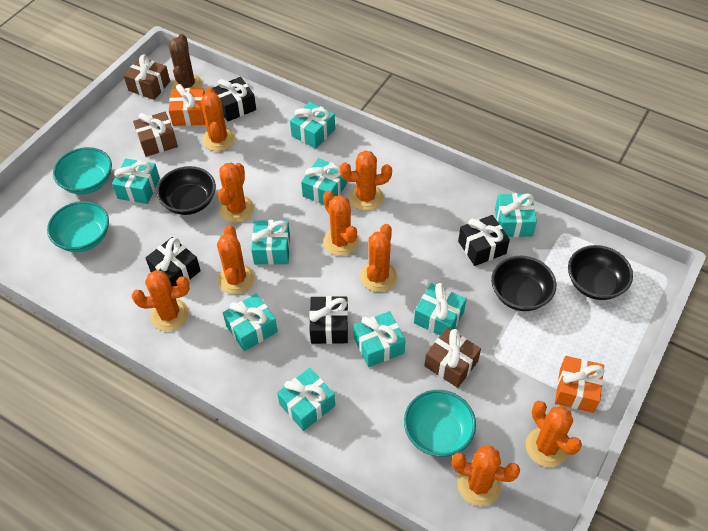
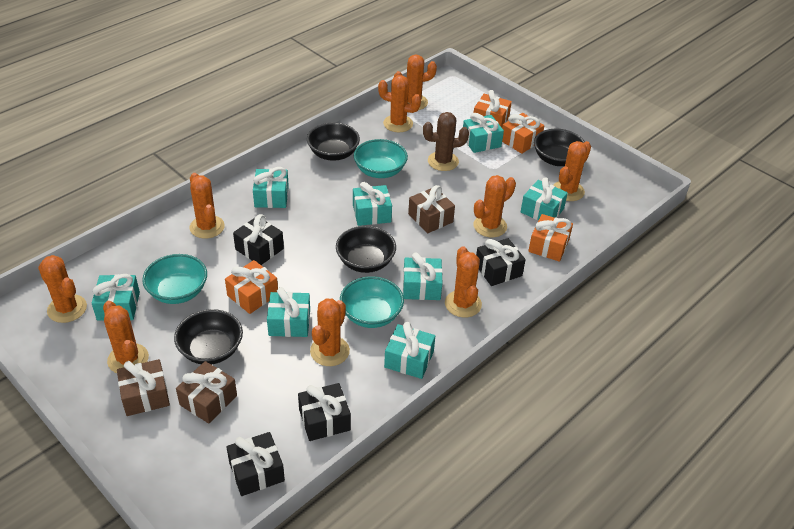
black bowl: [156,166,216,215] [491,256,556,311] [568,245,633,300] = 3 -> [174,309,243,364] [307,123,360,161] [336,226,396,273] [534,129,585,166] = 4
orange gift: [169,84,205,126] [555,356,605,413] = 2 -> [225,260,278,314] [474,90,512,128] [502,113,544,154] [528,214,573,262] = 4
turquoise gift: [112,158,160,204] [223,293,278,351] [251,220,290,265] [277,368,335,431] [290,102,335,149] [301,158,347,205] [353,311,406,367] [414,283,466,335] [495,193,537,237] = 9 -> [92,274,140,321] [253,167,289,208] [267,287,310,337] [353,182,392,226] [384,322,435,379] [403,253,443,300] [463,113,504,153] [521,177,568,221] = 8

